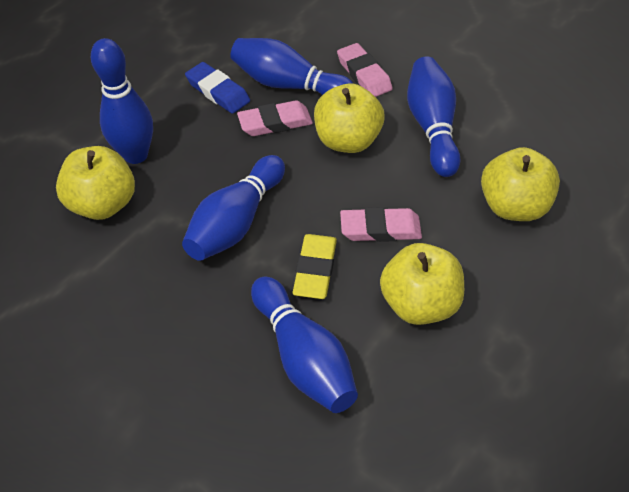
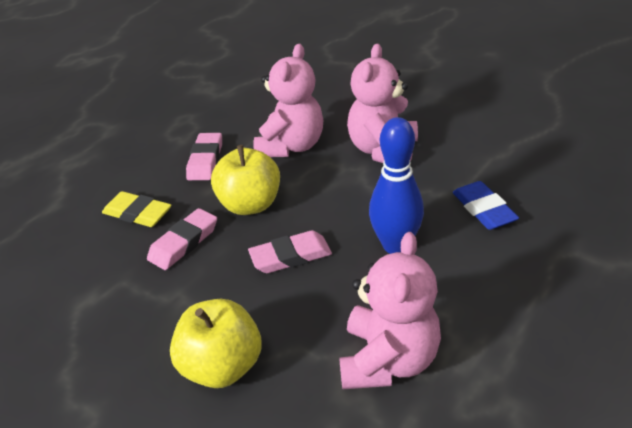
blue bowling pin: [91,38,153,164] [182,155,285,261] [230,38,354,95] [251,276,358,413] [407,56,460,177] = 5 -> [369,117,424,254] = 1
pink teddy bear: none = 0 -> [254,44,323,157] [339,232,441,389] [347,44,418,163] = 3
yellow apple: [56,146,135,220] [314,83,384,153] [380,243,464,325] [481,147,560,221] = 4 -> [170,299,262,388] [211,145,280,215] = 2

